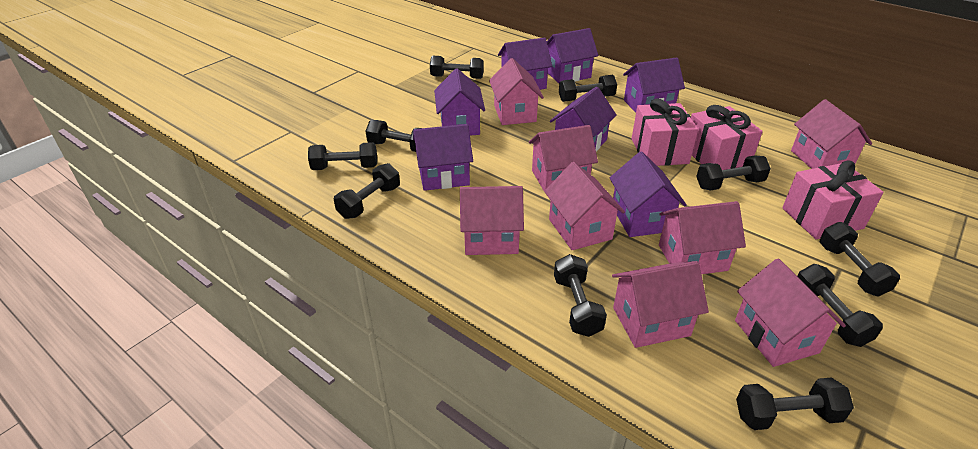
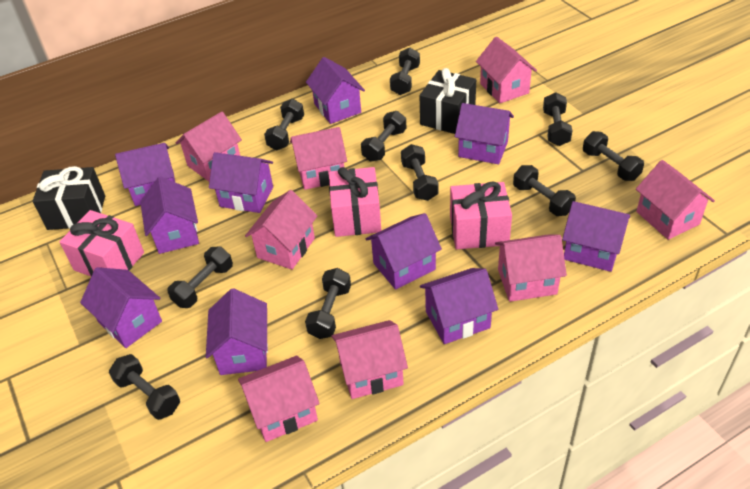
black gift: none = 0 -> [32,166,105,230] [419,68,476,134] = 2
purple house: [413,124,473,191] [434,68,485,135] [498,38,552,90] [547,28,598,83] [550,87,617,152] [609,151,687,237] [623,57,685,113] = 7 -> [80,267,162,348] [115,143,175,206] [140,176,199,254] [206,288,268,375] [209,152,273,213] [306,57,365,124] [366,213,442,290] [420,268,498,344] [455,103,514,164] [562,201,630,272] = 10

